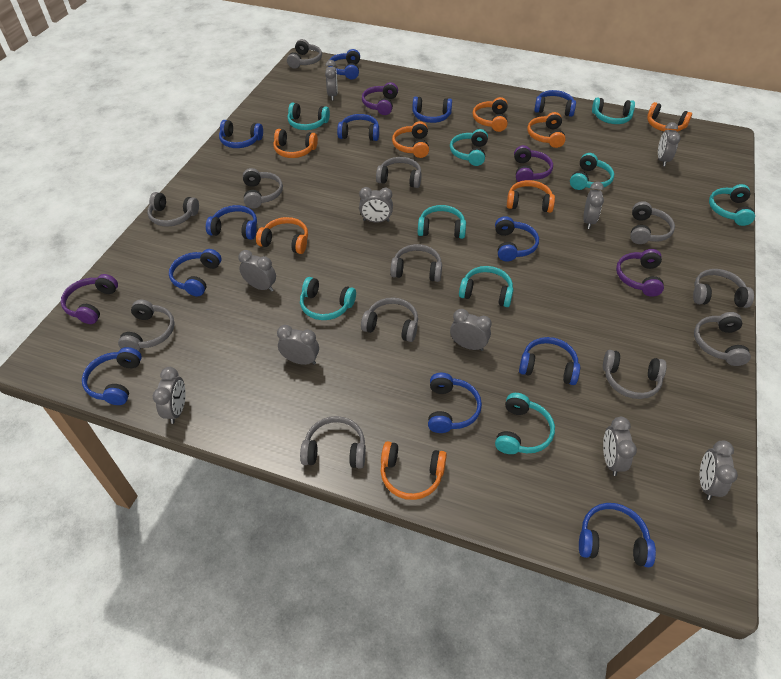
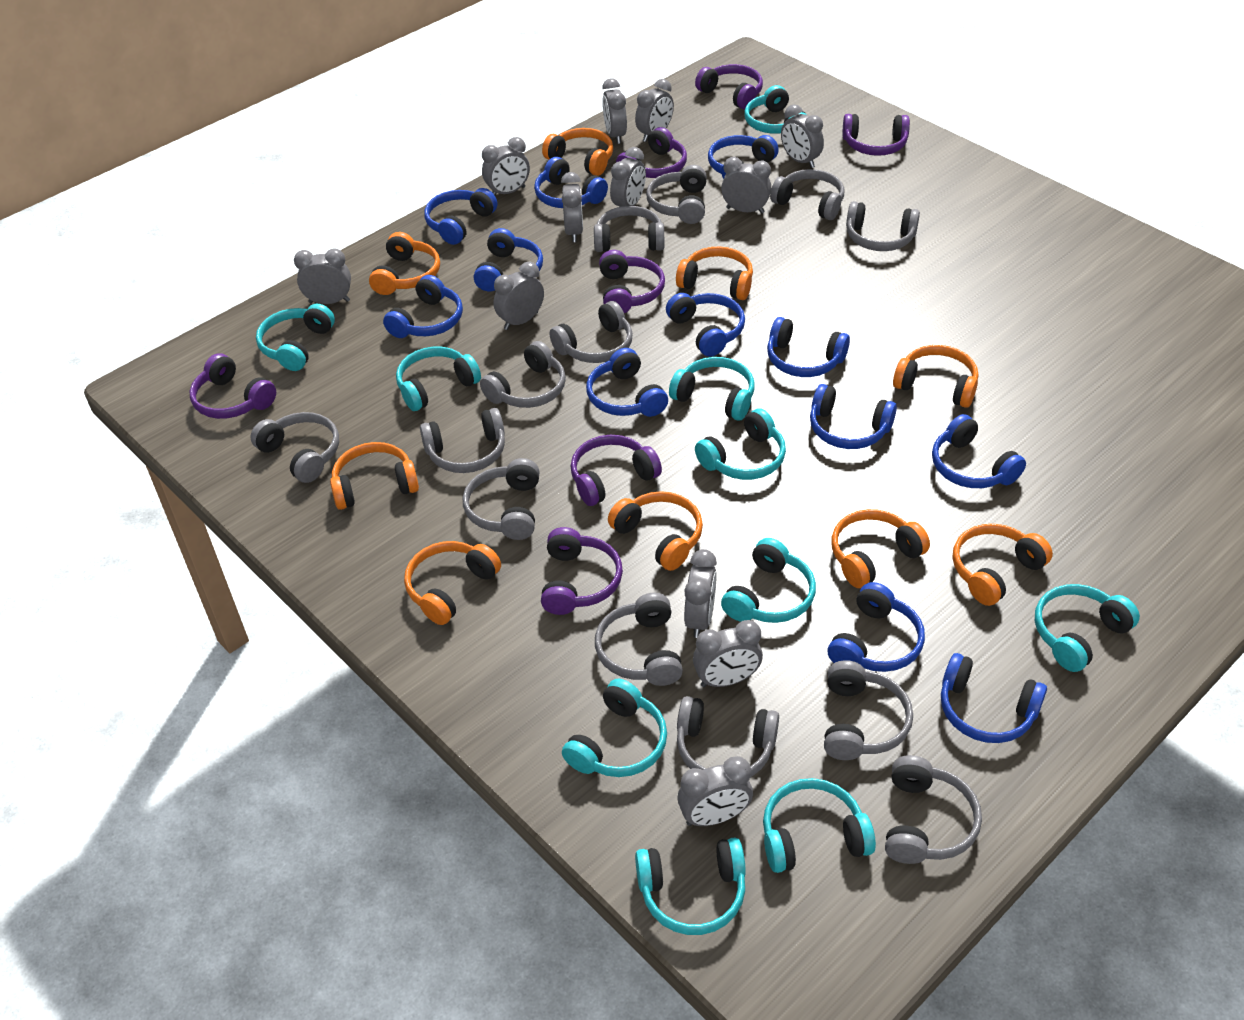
grey clock: [153,367,186,424] [239,250,276,292] [277,325,319,365] [325,60,338,100] [359,187,393,223] [450,309,492,351] [583,182,604,229] [603,417,637,476] [658,122,681,166] [700,440,738,500] = 10 -> [294,249,351,304] [482,137,530,195] [493,262,544,330] [561,172,583,242] [602,78,627,144] [610,147,646,207] [635,79,674,142] [677,756,753,826] [684,549,717,638] [693,620,763,687] [721,157,771,214] [781,104,824,168] = 12
grey headphones: [118,300,175,351] [147,192,199,227] [243,168,283,209] [287,39,322,69] [300,416,366,469] [361,297,418,342] [376,157,422,188] [390,244,442,282] [603,350,666,399] [630,201,675,244] [693,269,754,308] [694,312,751,366] = 12 -> [250,412,339,483] [420,408,505,473] [463,458,540,540] [480,341,566,408] [550,301,633,363] [594,206,664,252] [595,593,683,686] [646,165,707,224] [677,696,779,777] [770,169,844,220] [824,660,913,760] [846,201,920,251] [885,755,982,864] = 13
orange headphones: [256,217,308,254] [273,129,318,158] [381,441,447,500] [392,121,429,158] [473,97,508,132] [507,180,555,213] [527,112,566,148] [647,102,692,132] = 8 -> [330,442,419,510] [369,232,440,295] [404,541,501,625] [542,128,613,176] [608,491,703,571] [676,246,753,300] [831,509,930,588] [893,345,978,408] [953,524,1053,606] = 9
purple headphones: [61,274,118,324] [362,82,398,115] [514,145,553,182] [616,249,664,297] = 4 -> [190,353,276,419] [541,527,623,615] [571,435,662,506] [599,250,665,313] [616,127,687,178] [695,64,763,109] [843,114,910,156] = 7
turquoise headphones: [288,102,330,130] [300,277,356,320] [418,205,466,239] [450,129,488,166] [459,266,513,307] [495,393,555,454] [570,153,614,190] [592,97,635,124] [709,184,755,226] = 9 -> [256,304,335,371] [396,347,481,411] [562,679,667,777] [635,838,746,935] [669,357,755,421] [695,408,786,480] [721,538,816,623] [744,85,807,134] [763,778,876,873] [1035,584,1140,672] = 10

